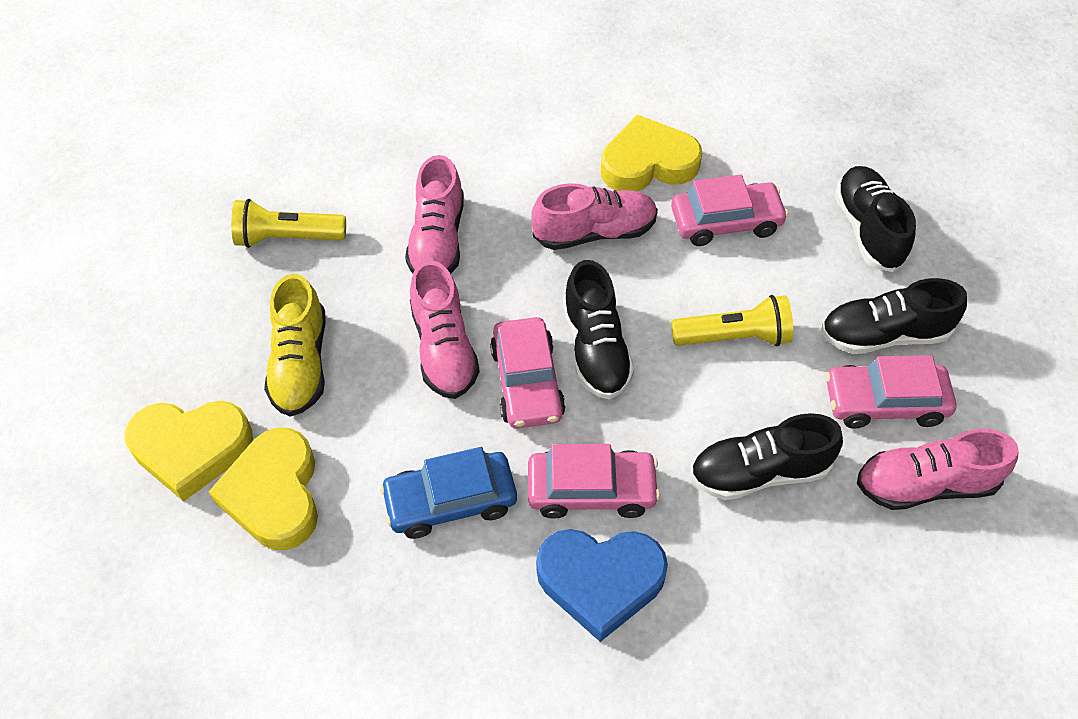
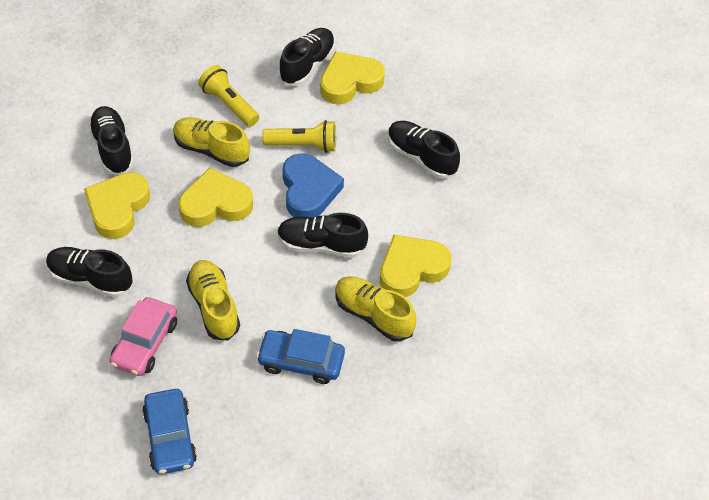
black shoe: [563,260,634,400] [690,413,843,500] [821,278,967,354] [834,166,916,272] = 4 -> [46,247,133,298] [88,106,134,175] [277,213,368,258] [279,28,335,86] [388,121,460,179] = 5
blue car: [380,447,517,539] = 1 -> [142,389,197,474] [256,329,345,384] = 2
pink car: [490,317,566,428] [528,444,660,519] [671,175,788,246] [826,355,956,429] = 4 -> [109,297,177,376] = 1
pink shoe: [405,155,464,274] [410,260,480,399] [531,183,658,250] [857,429,1019,510] = 4 -> none = 0
yellow heart: [124,401,253,502] [209,428,318,550] [601,115,702,191] = 3 -> [84,172,150,239] [178,168,253,227] [320,51,385,104] [380,235,451,297] = 4
yellow shoe: [264,274,325,417] = 1 -> [173,117,250,167] [186,260,240,340] [335,276,416,342] = 3

